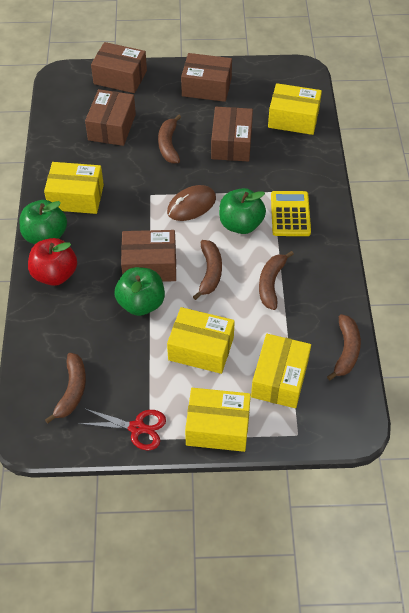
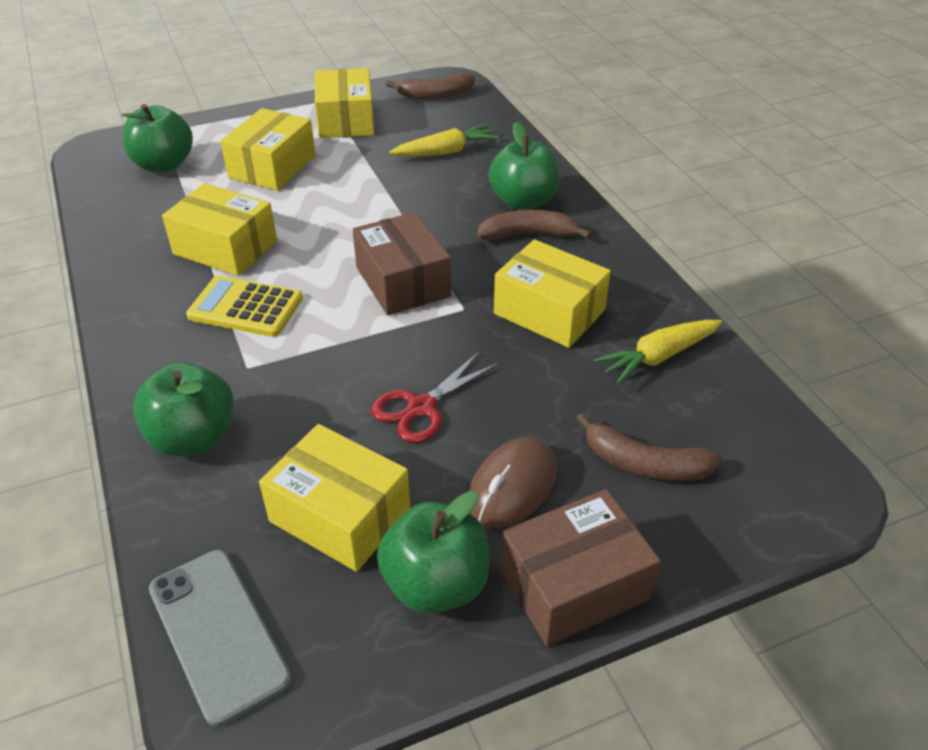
brown banana: [45,353,86,424] [158,115,181,163] [193,240,222,300] [259,251,294,310] [327,314,361,381] = 5 -> [386,73,475,100] [477,210,591,240] [576,413,722,481] = 3
brown box: [85,89,136,146] [91,42,147,93] [121,230,176,282] [181,53,232,102] [211,107,253,161] = 5 -> [353,212,451,315] [501,489,661,646] = 2
green apple: [20,200,67,244] [114,267,165,316] [219,188,266,234] = 3 -> [122,104,193,172] [133,363,234,456] [377,491,489,614] [489,121,559,210] = 4
grey phone: none = 0 -> [149,550,292,726] = 1
red apple: [28,238,77,286] = 1 -> none = 0
yellow carrot: none = 0 -> [389,124,500,156] [594,320,722,384] = 2

